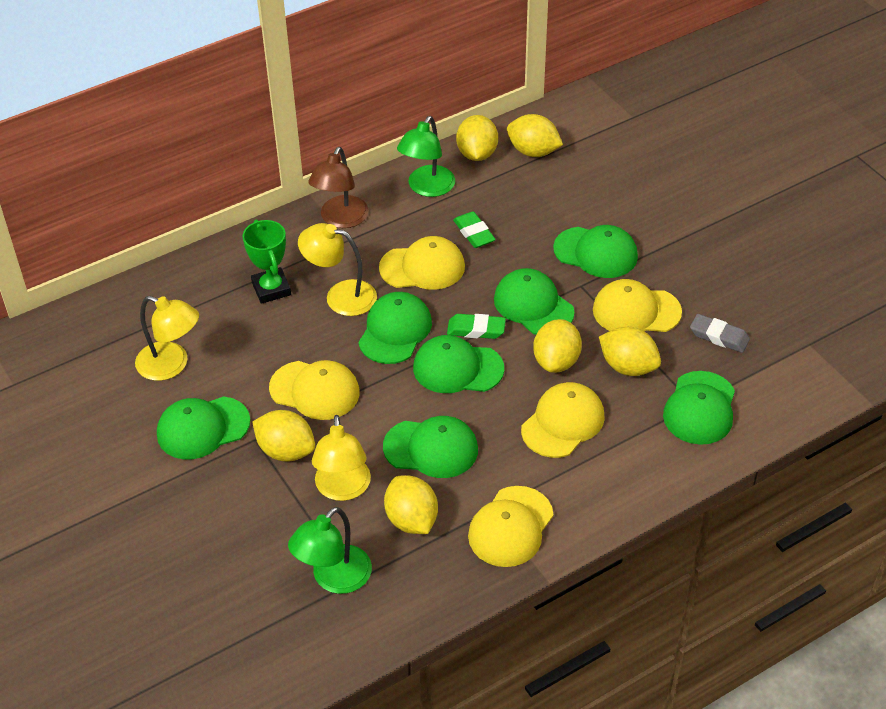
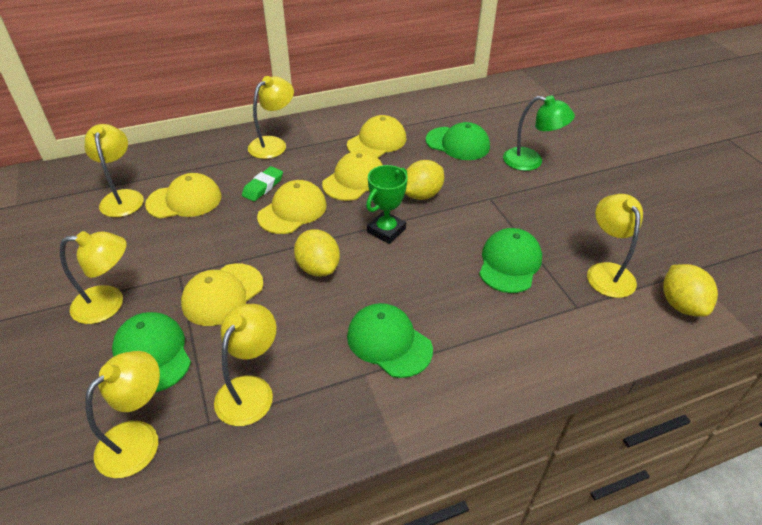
brown lamp: [308,147,369,228] = 1 -> none = 0
green cap: [157,396,250,459] [358,292,432,364] [383,416,478,478] [413,335,504,393] [494,268,574,335] [553,225,638,278] [663,371,735,445] = 7 -> [112,312,191,392] [347,303,433,378] [426,122,490,160] [479,228,542,293] = 4
green eraser: [447,314,506,339] [453,211,496,248] = 2 -> [242,166,283,202] = 1
green lamp: [288,507,372,594] [397,116,455,197] = 2 -> [503,95,575,171] = 1
grey eraser: [690,314,750,353] = 1 -> none = 0
yellow lamp: [135,296,199,381] [298,223,377,316] [312,415,371,501] = 3 -> [60,231,126,324] [84,124,144,217] [85,351,160,478] [214,304,277,426] [248,76,294,159] [587,194,643,298] = 6
yellow lemon: [252,410,315,462] [384,475,438,534] [456,115,498,161] [507,114,563,157] [533,319,582,373] [599,327,661,376] = 6 -> [294,229,340,277] [405,160,444,200] [663,264,718,317] = 3

